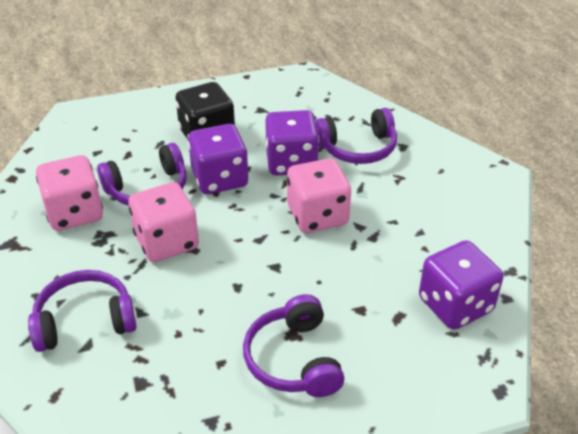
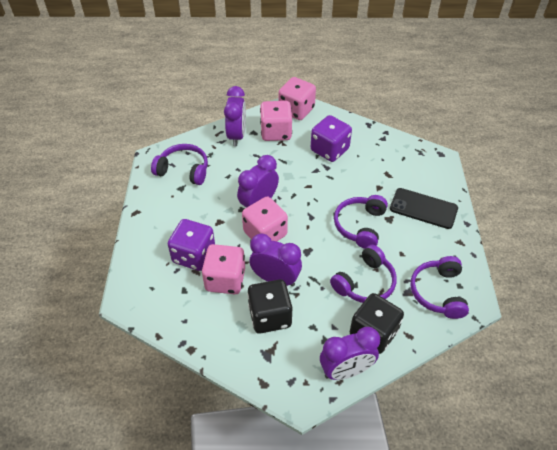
black dice: [175,82,235,140] = 1 -> [247,279,292,334] [350,293,404,354] = 2
black phone: none = 0 -> [390,188,458,229] = 1
pink dice: [36,155,103,231] [128,182,199,262] [287,158,351,233] = 3 -> [202,244,245,294] [242,197,288,241] [260,101,292,141] [279,77,316,120] = 4
purple clock: none = 0 -> [224,86,246,146] [237,155,279,208] [250,233,302,287] [320,327,380,380] = 4
purple dice: [188,124,249,194] [265,110,319,175] [419,240,503,330] = 3 -> [168,219,215,271] [311,115,352,162] = 2

